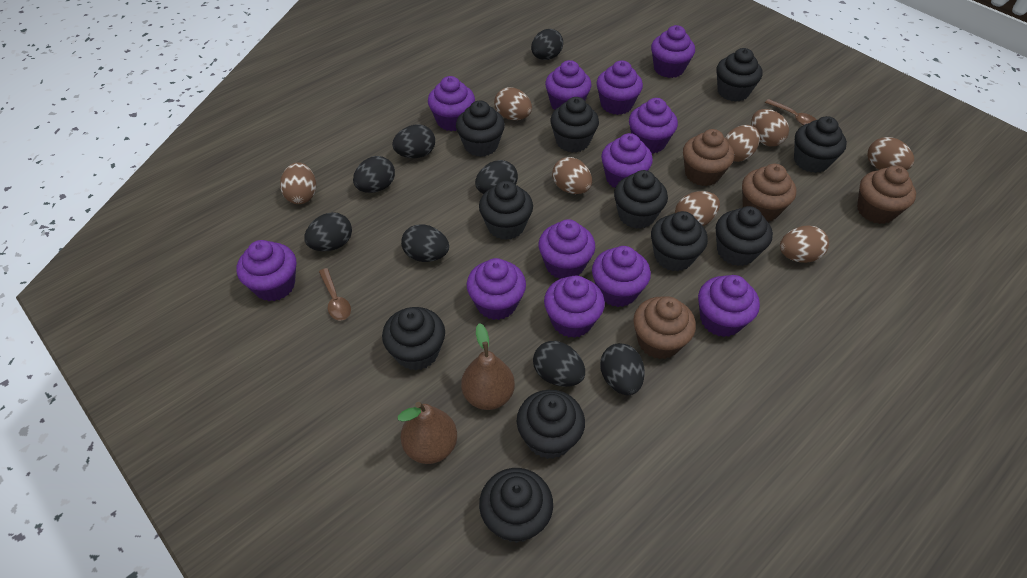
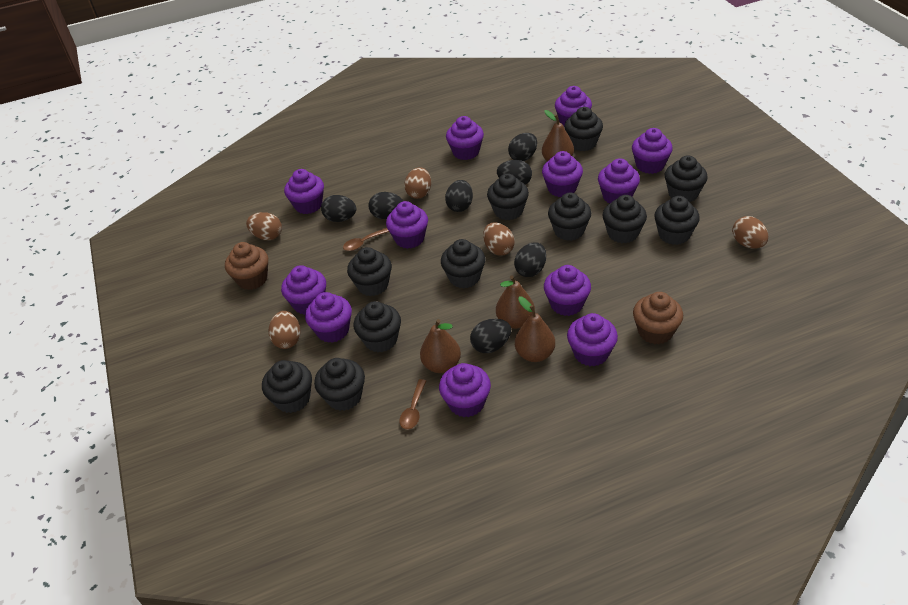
black egg: [304,212,352,251] [353,156,395,193] [392,124,435,158] [401,224,449,262] [475,160,518,194] [531,29,563,60] [533,341,585,387] [600,343,645,395] = 8 -> [321,195,356,222] [368,192,403,219] [445,180,473,212] [470,319,511,353] [497,160,532,185] [508,133,537,161] [514,242,546,277] = 7
brown cupcake: [633,296,696,359] [683,129,734,186] [742,164,796,222] [857,165,916,224] = 4 -> [225,242,268,290] [633,292,683,344] = 2
brown egg: [280,162,316,204] [494,87,532,120] [552,157,592,194] [675,191,720,226] [725,125,760,162] [751,109,789,147] [780,225,829,263] [867,137,914,170] = 8 -> [246,212,282,240] [269,311,301,349] [404,167,431,199] [483,222,514,256] [732,216,768,248] = 5
brown pear: [398,402,457,464] [461,323,515,410] = 2 -> [420,319,461,373] [496,275,535,329] [515,297,555,362] [542,110,574,161] = 4

